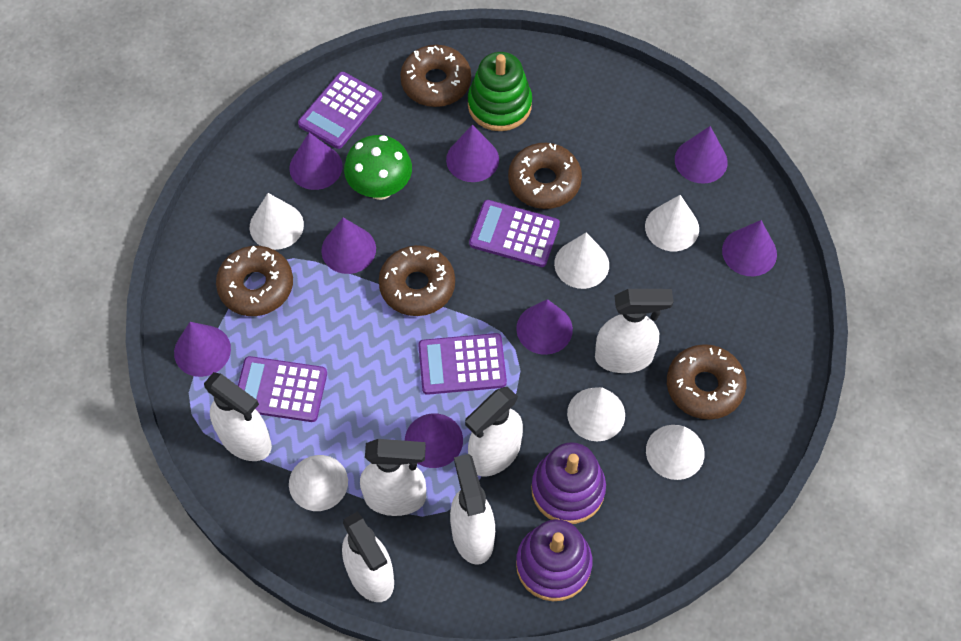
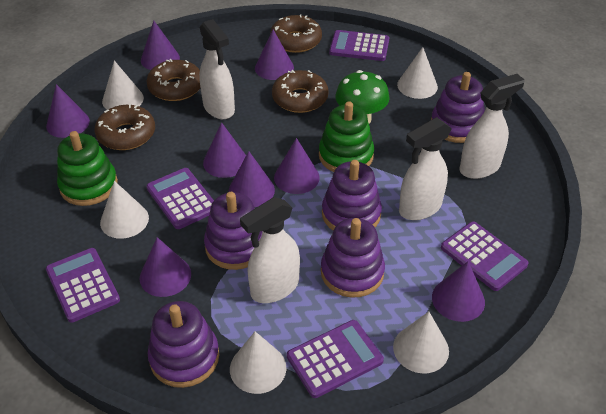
brown donut: [216,246,293,316] [379,245,455,316] [400,45,471,107] [508,143,582,209] [667,344,747,420] = 5 -> [95,104,155,150] [147,59,200,101] [270,15,322,53] [272,70,329,113] = 4
green stacking toy: [468,52,532,131] = 1 -> [57,131,118,206] [319,101,374,172] = 2
purple calculator: [238,356,327,422] [298,72,382,149] [418,333,507,395] [469,200,560,267] = 4 -> [46,248,120,323] [146,168,214,229] [287,320,384,398] [329,30,389,61] [441,221,529,291] = 5
purple stacking toy: [516,519,592,601] [531,442,606,524] = 2 -> [148,301,219,388] [204,192,262,270] [321,218,385,298] [322,160,382,231] [431,72,485,143] = 5
white cone: [250,193,304,250] [289,455,348,511] [554,232,609,289] [567,387,625,441] [645,195,699,251] [646,425,705,480] = 6 -> [100,181,149,239] [102,61,144,110] [230,331,286,394] [393,312,449,373] [397,47,438,99] = 5
white spray bottle: [204,372,272,461] [342,511,394,602] [360,439,426,516] [450,454,495,565] [465,387,523,477] [595,289,673,373] = 6 -> [199,19,235,119] [240,197,300,303] [399,117,452,220] [459,74,525,179] = 4

